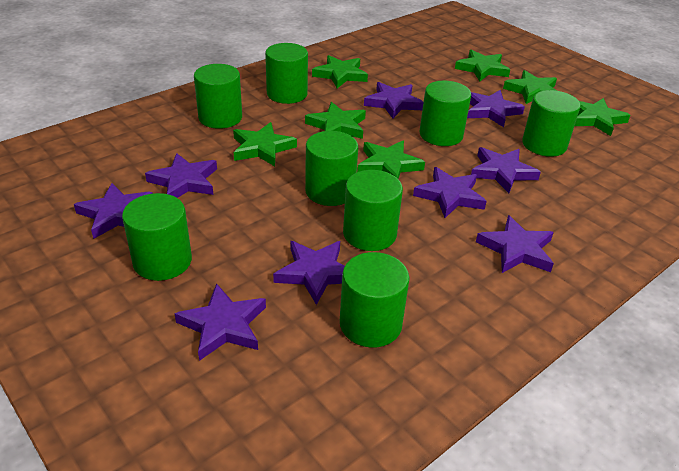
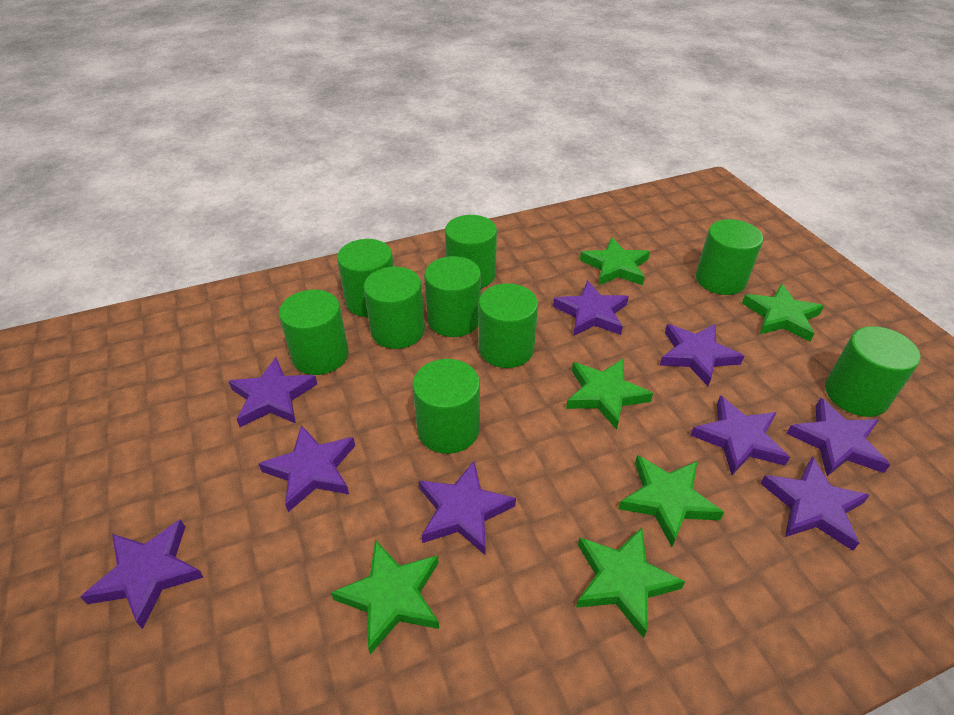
green cylinder: [122,193,192,281] [194,64,242,129] [265,43,308,104] [305,131,358,206] [340,252,409,347] [343,170,403,251] [419,81,471,146] [522,90,580,157] = 8 -> [279,290,349,375] [337,239,394,317] [363,267,425,349] [412,359,480,454] [424,256,481,337] [445,215,497,288] [479,283,538,368] [696,219,763,295] [825,326,920,417] = 9
green star: [233,122,297,166] [305,102,366,139] [312,55,368,88] [357,141,425,179] [455,50,510,81] [503,70,557,104] [575,98,630,136] = 7 -> [331,540,439,655] [566,359,653,430] [576,528,685,638] [580,237,650,285] [618,455,724,547] [742,284,824,342] = 6

